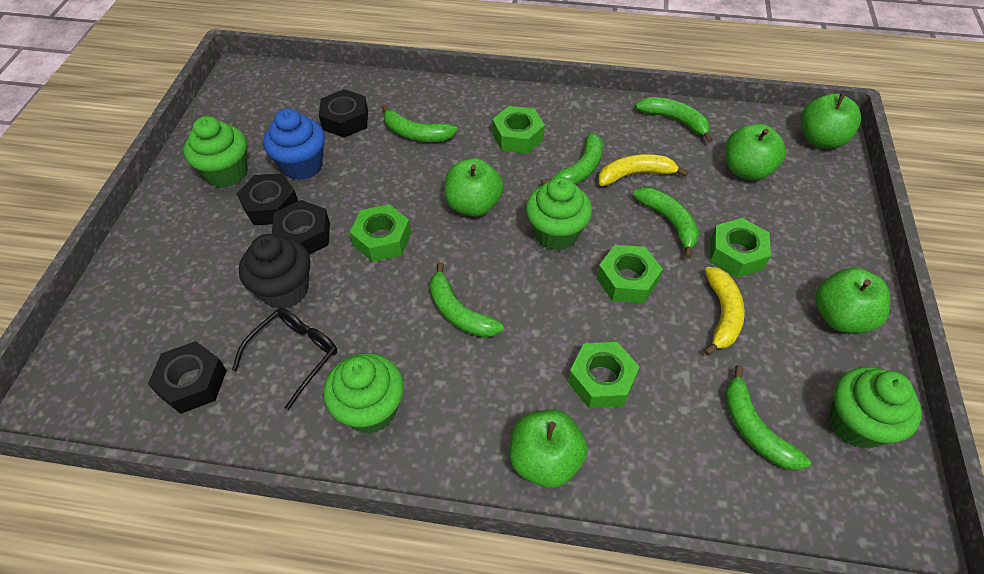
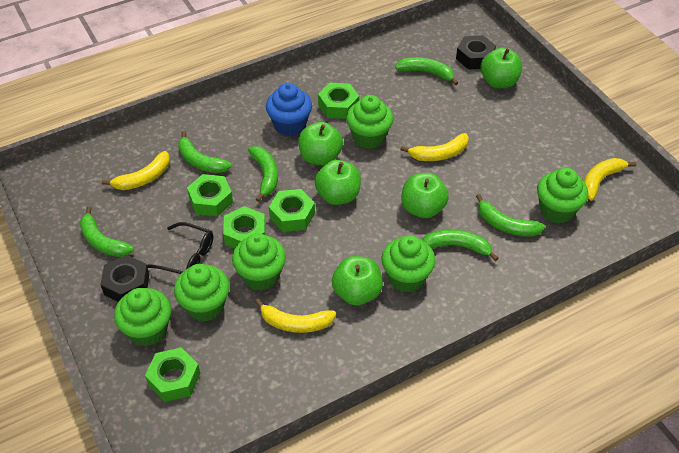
black cupcake: [239,234,310,309] = 1 -> none = 0
black nut: [148,341,227,414] [236,173,298,225] [272,200,330,255] [319,89,368,138] = 4 -> [101,255,149,302] [456,35,496,70] = 2
green cupcake: [184,116,248,188] [323,353,404,434] [526,177,592,251] [830,367,922,449] = 4 -> [114,288,171,347] [174,264,230,322] [232,233,286,291] [346,95,393,149] [381,235,435,293] [537,168,588,223] = 6
yellow banana: [598,154,689,186] [704,267,745,356] = 2 -> [102,151,170,190] [255,299,336,333] [400,133,469,161] [584,158,636,201] = 4

